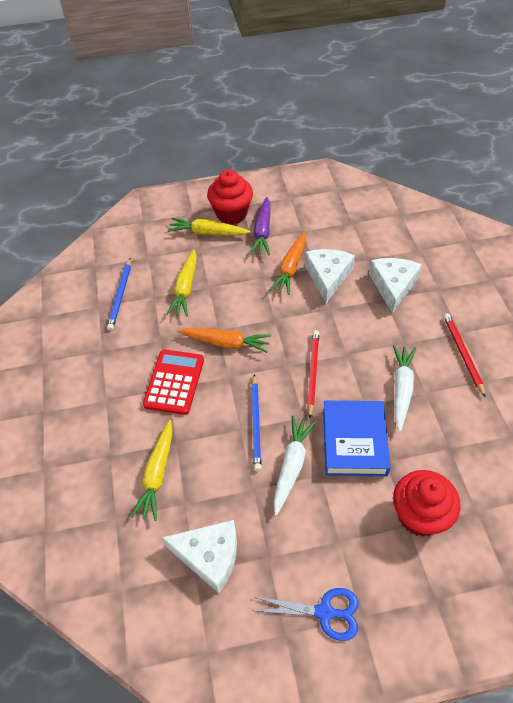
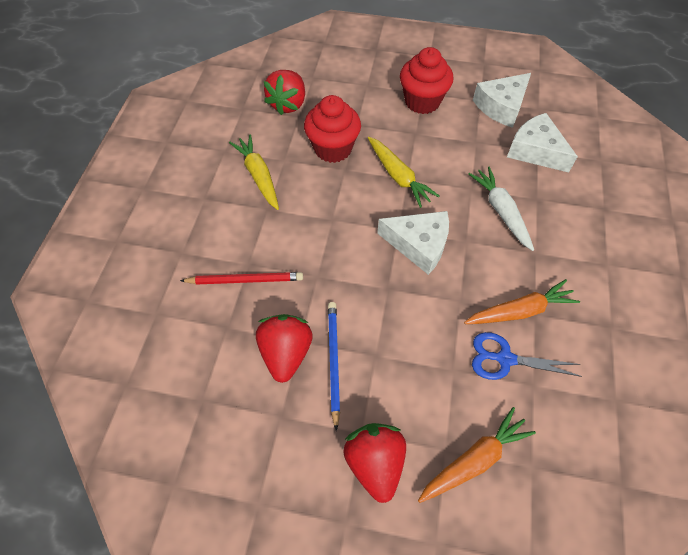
blue book: [323,401,391,476] = 1 -> none = 0
blue pencil: [107,258,131,331] [251,374,262,471] = 2 -> [328,302,340,431] = 1
purple carrot: [250,197,270,255] = 1 -> none = 0
red calculator: [143,350,204,415] = 1 -> none = 0
red pencil: [307,330,319,418] [443,313,486,398] = 2 -> [180,272,303,285] = 1
red strawberry: none = 0 -> [256,314,313,383] [264,70,305,115] [343,423,406,503] = 3
white carrot: [274,416,316,515] [393,345,416,432] = 2 -> [468,166,534,251] = 1
yellow carrot: [131,420,173,521] [166,249,197,317] [168,218,251,235] = 3 -> [229,134,279,210] [368,137,439,208] = 2

